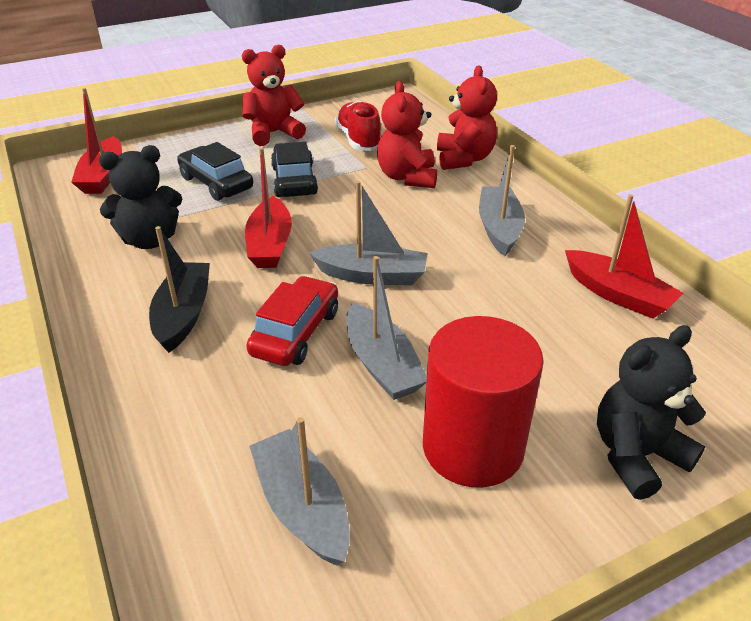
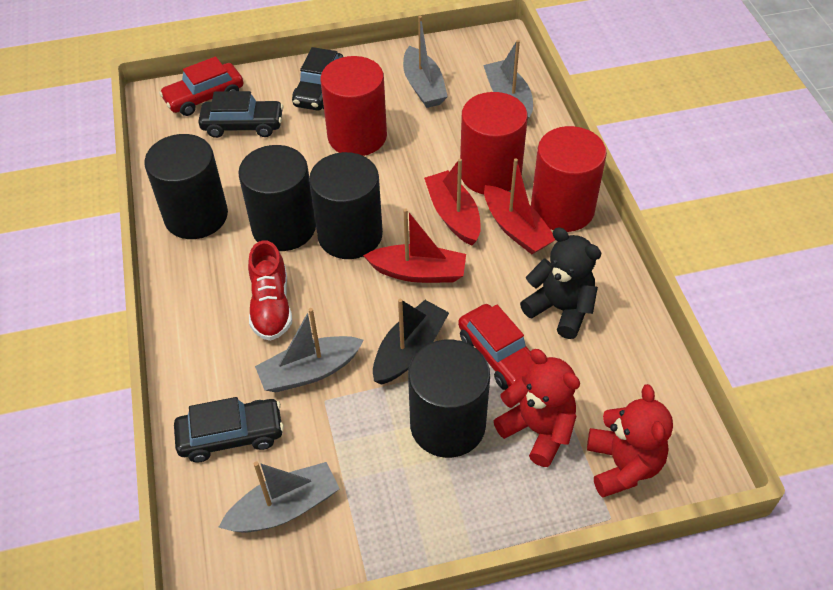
black car: [177,142,253,201] [271,142,318,197] = 2 -> [174,397,284,463] [198,91,283,138] [292,47,343,111] = 3
black cylinder: none = 0 -> [144,134,228,239] [238,145,316,251] [309,152,383,259] [408,339,490,458] = 4
black teddy bear: [99,145,182,249] [597,325,706,500] = 2 -> [520,227,601,339] = 1
red car: [246,276,338,366] = 1 -> [159,56,244,116] [458,304,534,390] = 2
red cylinder: [423,316,544,488] = 1 -> [321,56,387,156] [460,92,528,194] [531,126,607,232] = 3
red teddy bear: [242,45,306,146] [377,81,437,188] [437,65,497,170] = 3 -> [493,349,580,467] [587,384,673,498] = 2

